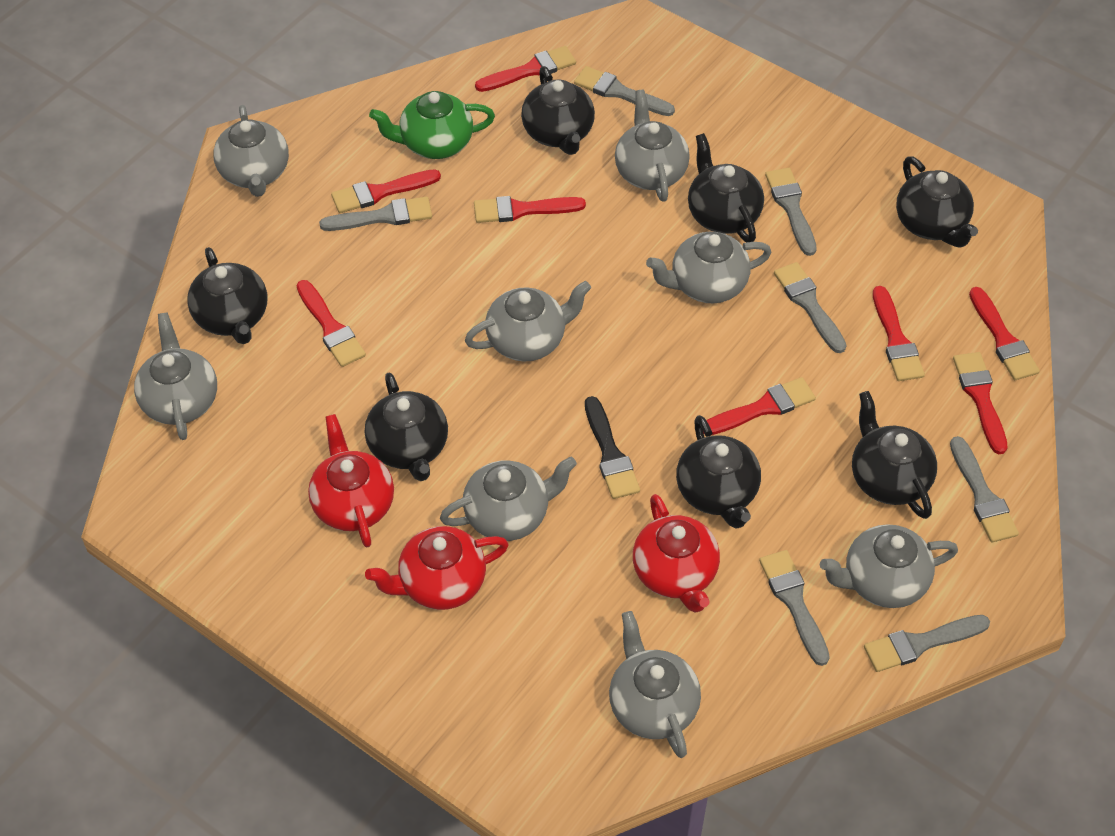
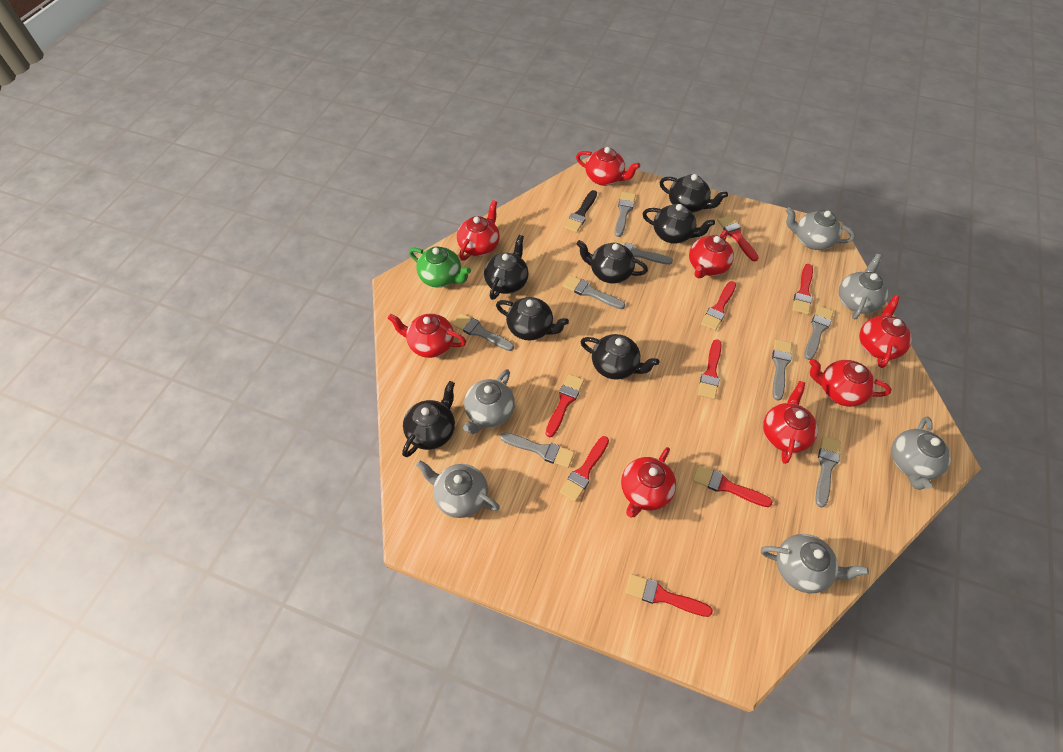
grey brush: [319,197,432,231] [574,66,675,116] [759,550,830,666] [765,168,817,256] [774,262,847,353] [864,615,990,672] [950,436,1019,543] = 7 -> [452,313,514,351] [500,432,575,468] [563,275,625,309] [612,240,673,265] [615,192,636,237] [772,339,792,401] [804,306,834,360] [815,436,841,508] = 8
grey teapot: [134,312,217,440] [213,105,289,197] [440,457,577,541] [465,281,591,361] [609,611,701,758] [615,90,690,202] [646,232,771,303] [820,524,958,608] = 8 -> [416,460,500,518] [463,369,515,434] [761,534,869,593] [786,207,855,250] [839,254,888,319] [891,417,951,490] = 6
red teapot: [308,414,394,547] [365,526,509,610] [633,494,720,613] = 3 -> [387,313,467,358] [457,200,500,261] [576,147,640,186] [621,447,676,517] [689,230,734,278] [763,381,818,464] [809,359,892,407] [859,295,912,368] = 8

